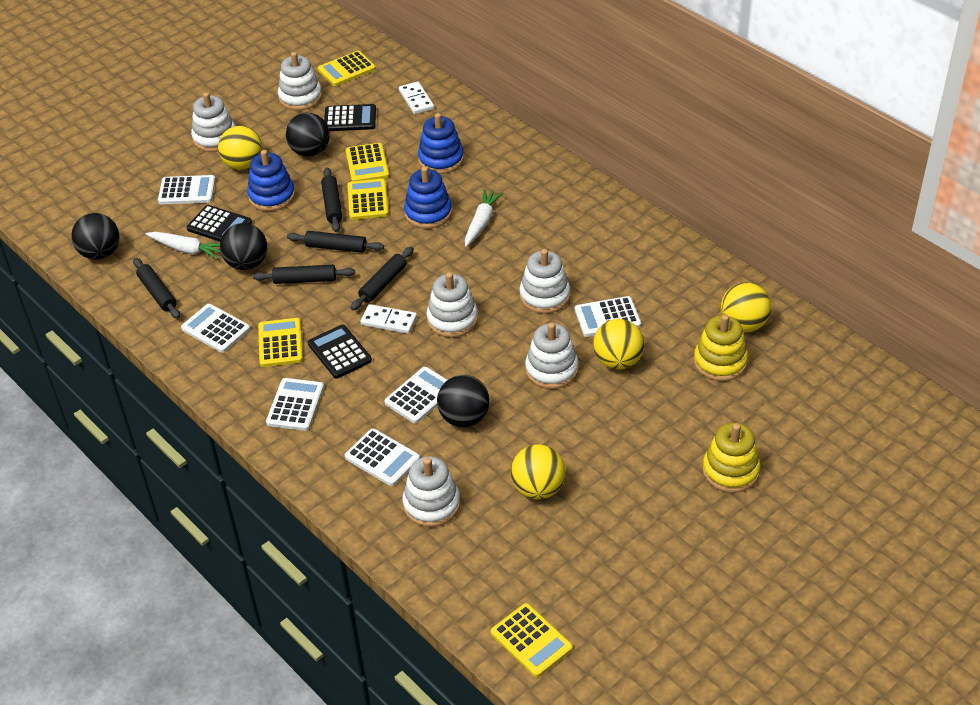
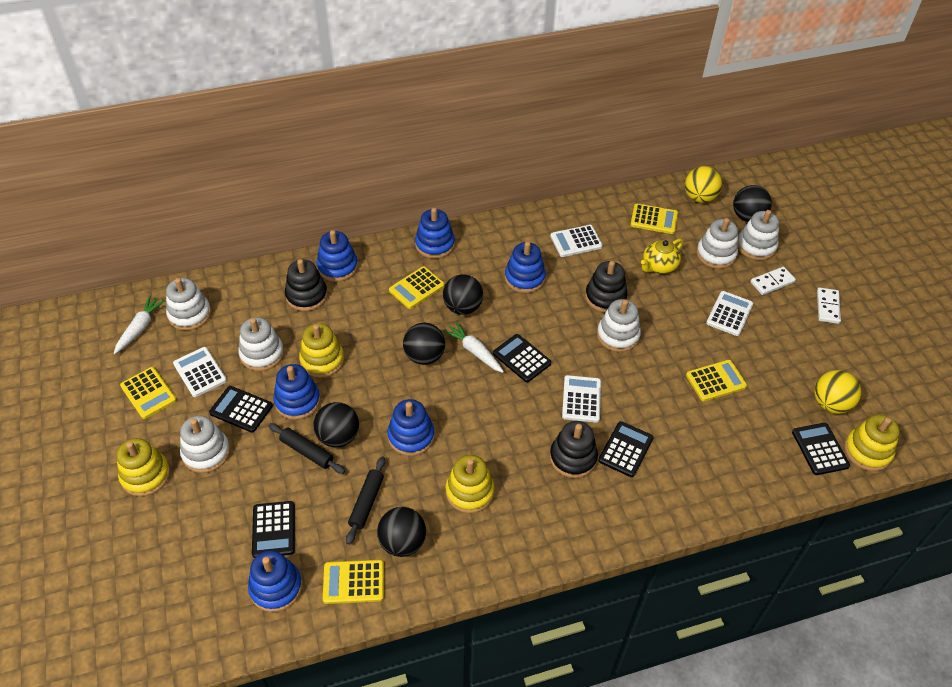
black ball: [71,213,120,260] [220,223,267,270] [286,113,330,157] [437,375,490,427] = 4 -> [313,402,359,448] [377,507,426,557] [403,323,445,365] [443,274,483,315] [733,185,772,222] = 5
black calculator: [187,205,252,242] [308,325,372,379] [324,104,376,131] = 3 -> [209,386,273,433] [252,501,295,558] [493,334,551,382] [598,421,654,477] [792,423,850,475] = 5
black rolling pin: [133,258,180,319] [253,265,355,284] [287,231,384,253] [321,168,342,232] [351,247,414,310] = 5 -> [268,423,345,474] [346,456,385,545] = 2
black stacking toy: none = 0 -> [285,259,328,311] [550,421,598,478] [585,261,628,312] = 3
blue stacking toy: [247,150,295,211] [404,166,452,229] [418,113,464,174] = 3 -> [248,550,302,612] [273,364,320,420] [316,230,358,282] [387,399,435,456] [415,208,455,259] [505,242,546,293] = 6
white calculator: [158,175,215,205] [181,304,250,353] [266,378,324,431] [345,428,420,486] [385,367,447,423] [575,296,641,337] = 6 -> [173,347,227,397] [550,225,603,257] [562,375,601,423] [706,291,753,336] = 4
yellow ball: [218,126,263,170] [511,444,566,500] [593,319,644,370] [721,282,771,332] = 4 -> [685,166,722,203] [815,370,861,414] = 2
yellow stacking toy: [694,314,748,381] [702,423,761,493] = 2 -> [117,438,170,496] [299,323,344,378] [445,455,494,513] [844,414,900,471] = 4
yellow teapot: none = 0 -> [641,239,683,274] = 1

